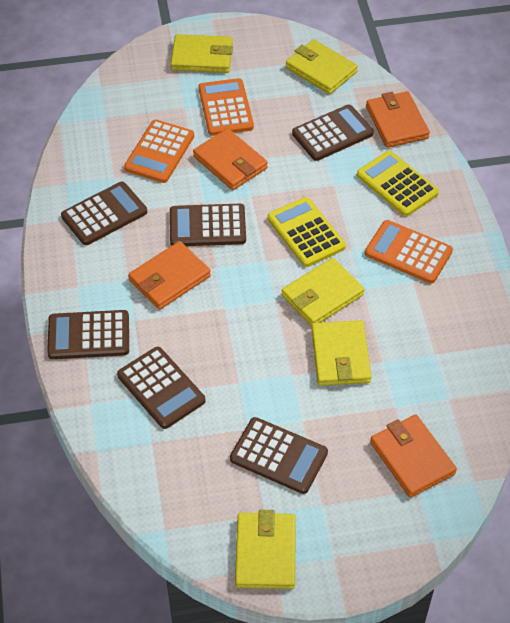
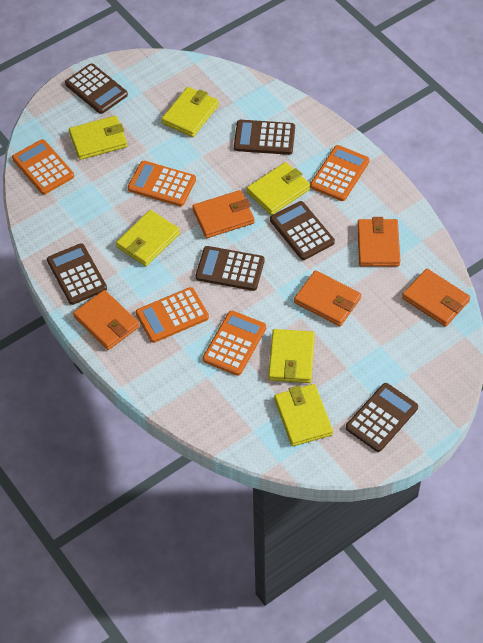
orange calculator: [124,120,194,183] [198,78,254,136] [365,220,453,283] = 3 -> [12,139,74,195] [128,161,196,206] [136,287,209,343] [203,311,266,376] [310,145,370,201] = 5
orange wallet: [128,241,211,310] [193,128,268,190] [366,91,430,148] [370,414,457,498] = 4 -> [73,290,139,350] [192,190,255,238] [294,270,361,326] [357,217,400,267] [402,268,470,327] = 5
yellow calculator: [268,197,346,267] [357,151,439,216] = 2 -> none = 0
yellow wallet: [171,34,233,73] [235,510,296,589] [282,258,365,326] [286,39,358,94] [311,320,372,386] = 5 -> [69,116,127,160] [116,210,180,266] [162,87,219,137] [247,162,310,215] [268,329,315,383] [274,384,333,446] = 6

